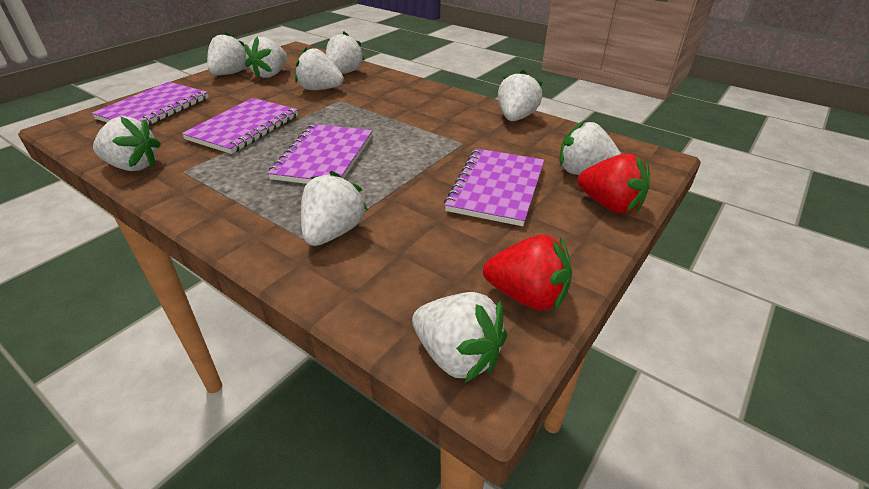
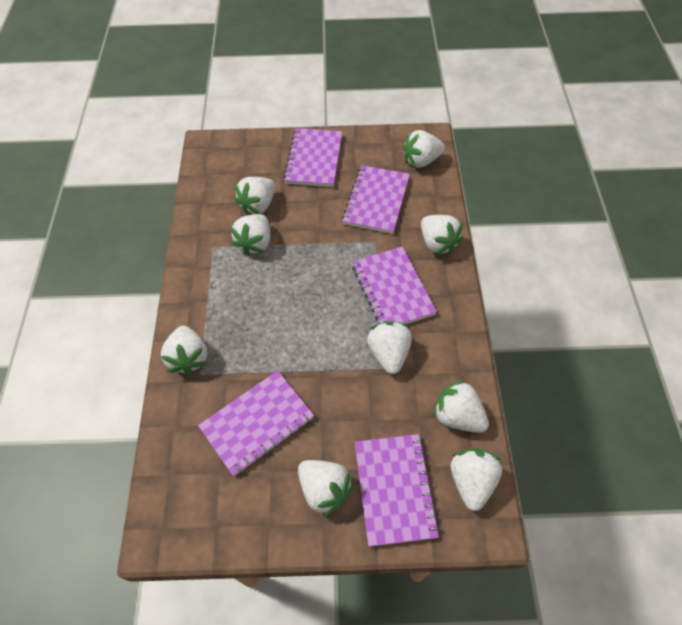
purple notebook: [91,82,209,126] [181,98,298,154] [267,124,372,184] [444,148,544,226] = 4 -> [198,370,314,476] [284,128,342,187] [342,165,410,234] [352,247,437,324] [355,434,440,547] = 5
red strawberry: [483,235,572,311] [578,153,650,214] = 2 -> none = 0

